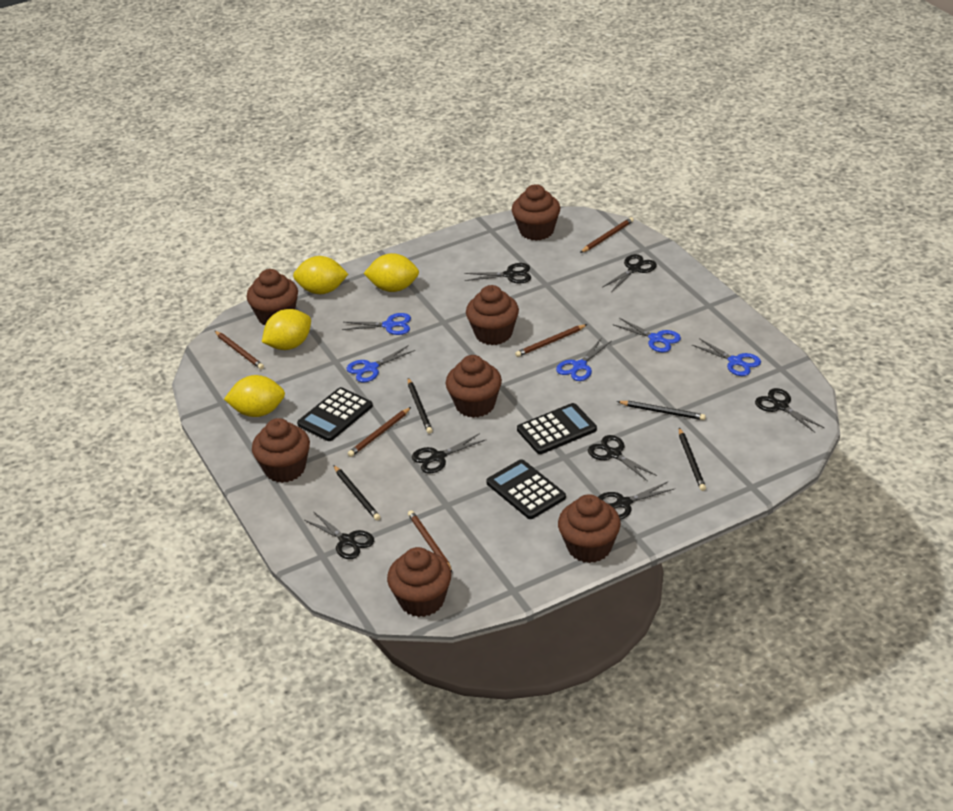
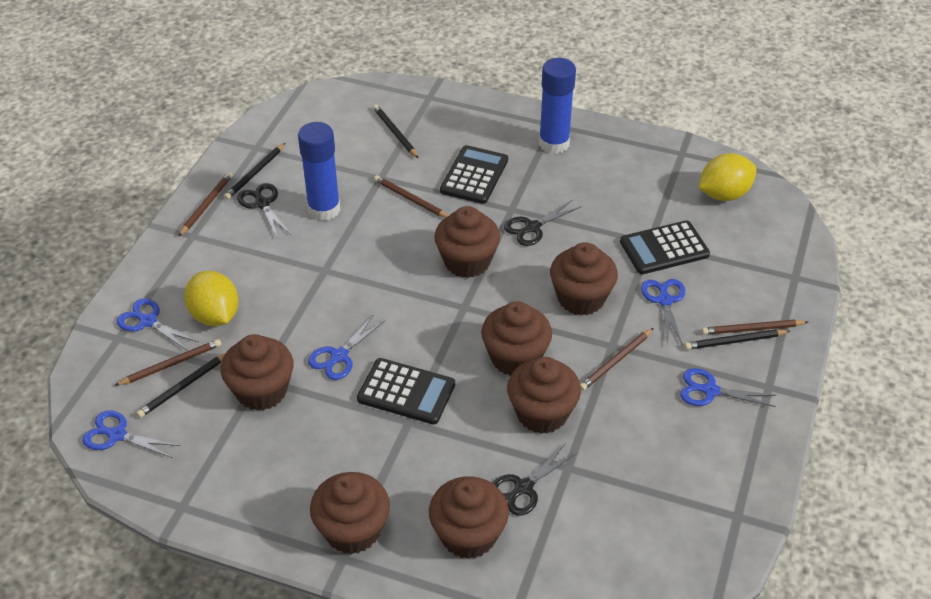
black scissors: [304,511,374,559] [412,433,485,474] [464,263,531,283] [588,435,657,481] [598,481,674,520] [603,254,657,292] [755,388,824,433] = 7 -> [237,183,291,239] [492,444,578,516] [504,200,581,246] = 3
blue glue stick: none = 0 -> [298,122,340,221] [539,58,576,154] = 2
yellow lemon: [224,375,285,417] [262,309,311,350] [293,256,348,294] [364,253,419,292] = 4 -> [184,271,239,326] [698,153,756,201] = 2

